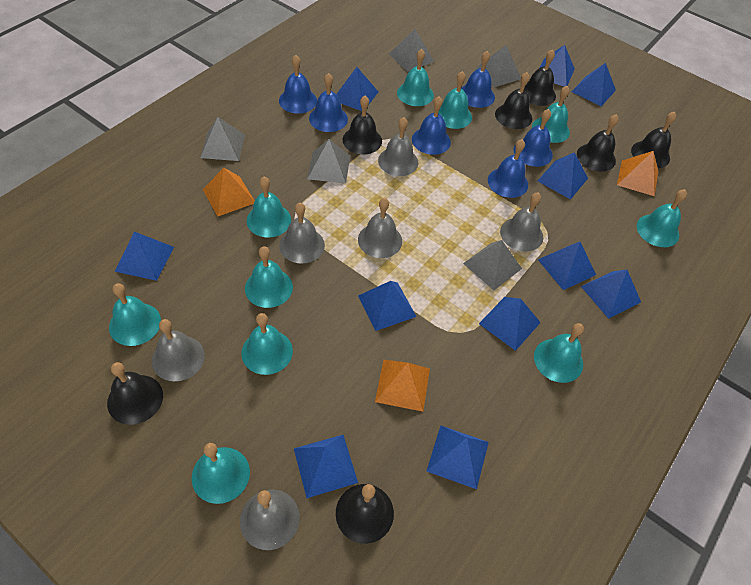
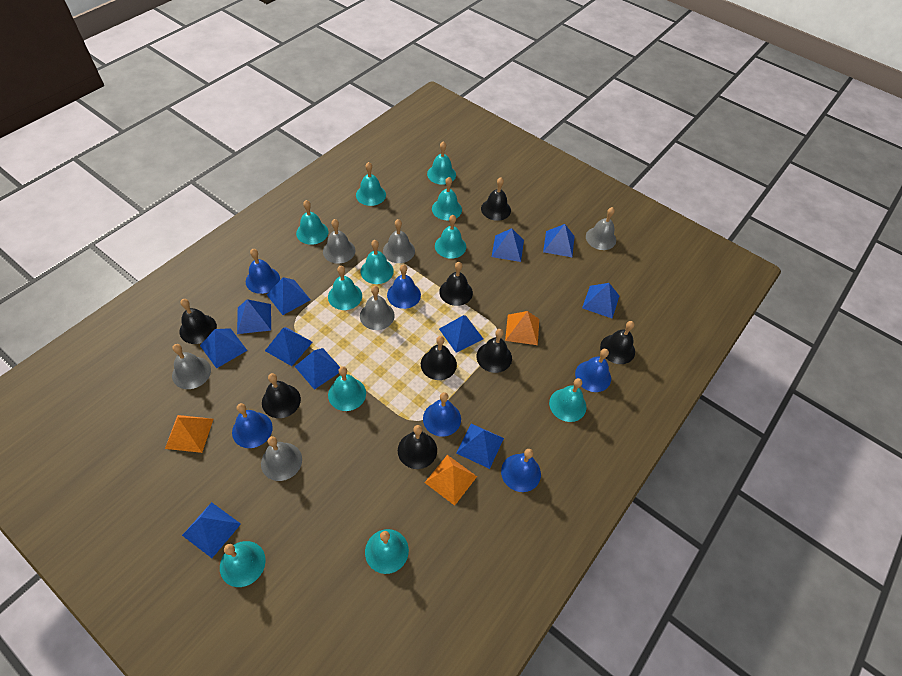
black bell: [107,362,163,425] [336,484,394,544] [343,96,382,154] [495,72,532,129] [524,49,556,106] [577,114,619,172] [631,112,676,168] = 7 -> [180,299,217,344] [262,373,301,418] [398,425,437,469] [421,336,457,380] [439,262,473,306] [477,329,512,373] [481,178,511,221] [600,321,635,364] = 8
grey pyramid: [200,117,245,161] [307,139,350,183] [389,29,434,72] [463,240,522,290] [476,45,521,87] = 5 -> none = 0
turquoise bell: [109,283,161,346] [192,443,250,504] [241,313,293,375] [245,246,293,308] [247,177,291,238] [397,49,434,106] [438,71,472,129] [532,86,570,143] [534,323,584,383] [637,189,687,247] = 10 -> [220,541,266,587] [296,200,329,245] [328,266,362,310] [328,366,366,411] [356,162,386,206] [361,240,394,284] [365,529,409,574] [427,141,456,185] [432,177,462,220] [435,215,466,259] [549,378,586,422] = 11

